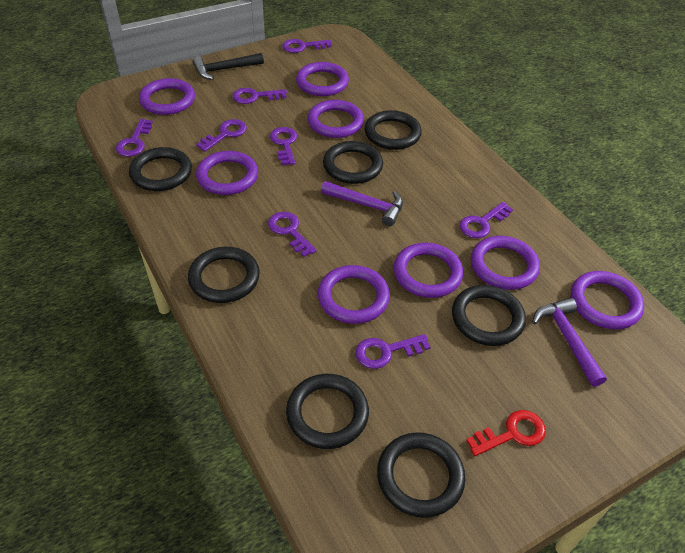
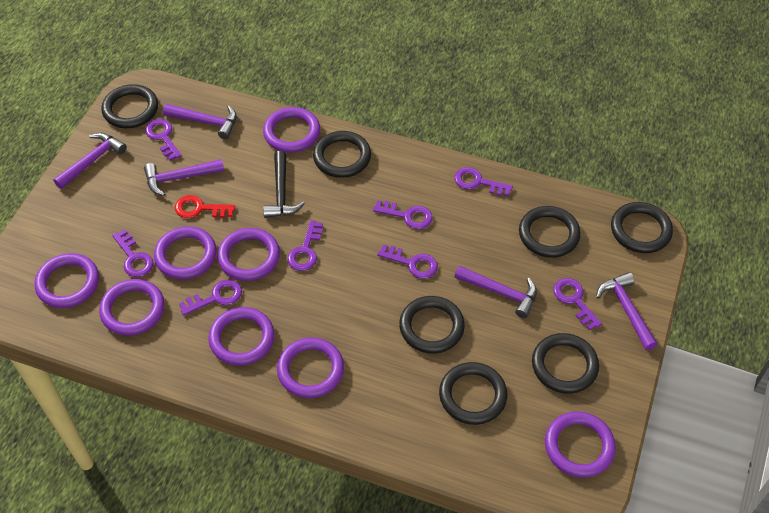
purple hammer: [321,181,403,226] [532,298,607,387] = 2 -> [53,133,127,189] [144,159,224,196] [163,104,237,139] [454,265,537,318] [596,272,658,350] = 5

